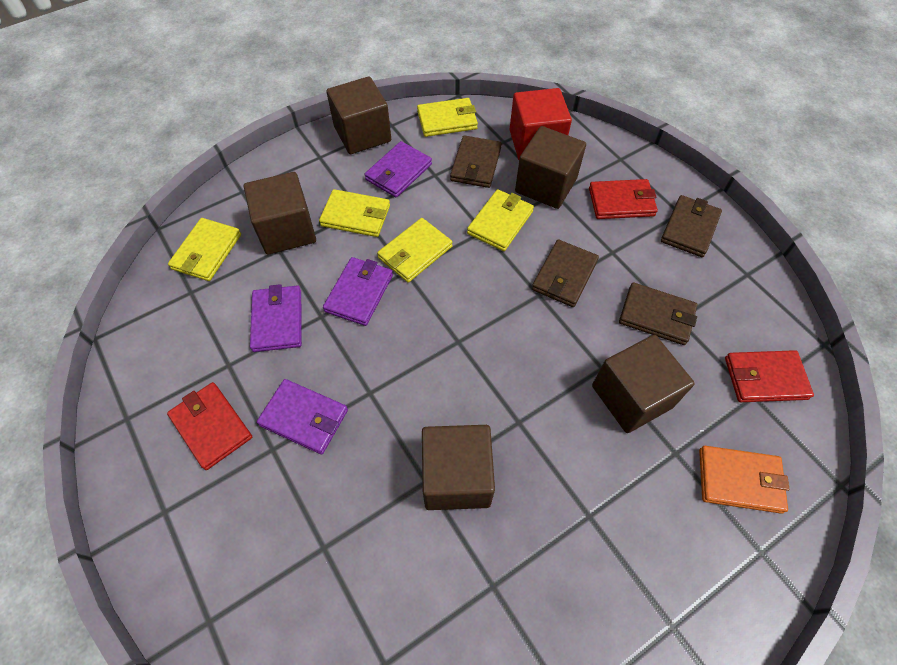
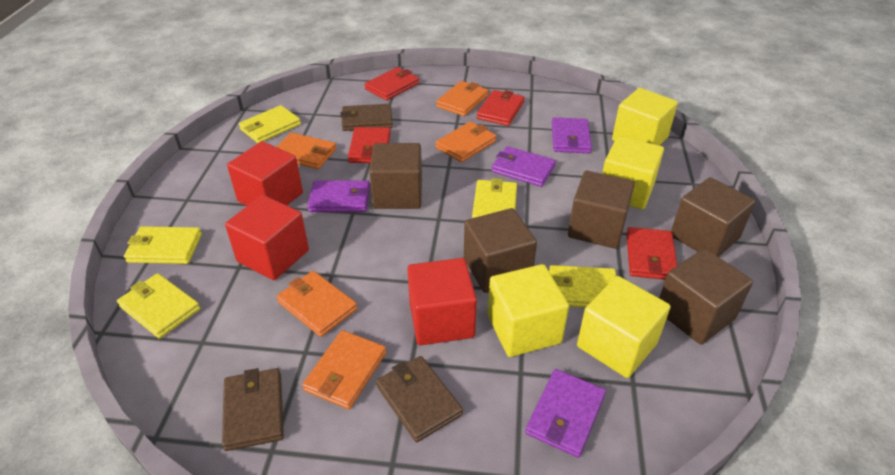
brown wallet: [450,135,502,188] [532,239,599,307] [619,282,697,345] [661,195,722,257] = 4 -> [222,368,284,451] [340,104,393,131] [376,356,463,442] = 3
orange wallet: [699,446,789,514] = 1 -> [276,271,357,337] [277,133,336,169] [302,330,386,409] [435,121,497,162] [436,81,489,116] = 5
red cube: [509,88,572,160] = 1 -> [225,195,309,280] [227,141,303,206] [407,258,477,345] = 3
red wallet: [167,382,252,470] [589,179,658,219] [725,350,814,402] = 3 -> [348,127,391,163] [364,67,419,100] [477,90,525,126] [626,227,677,280] = 4
yellow cube: none = 0 -> [488,264,569,357] [577,276,671,378] [602,136,664,209] [612,88,678,146] = 4

